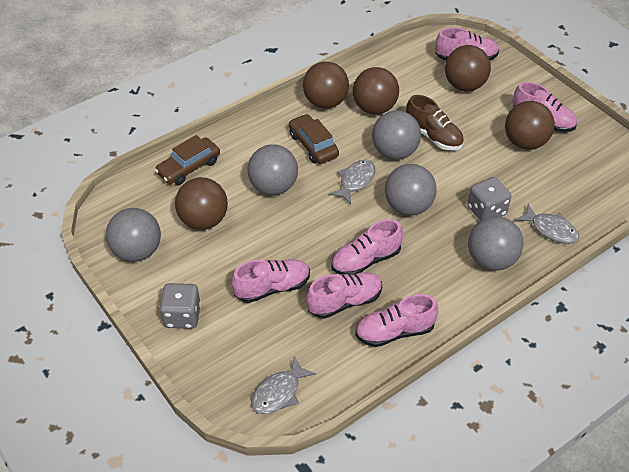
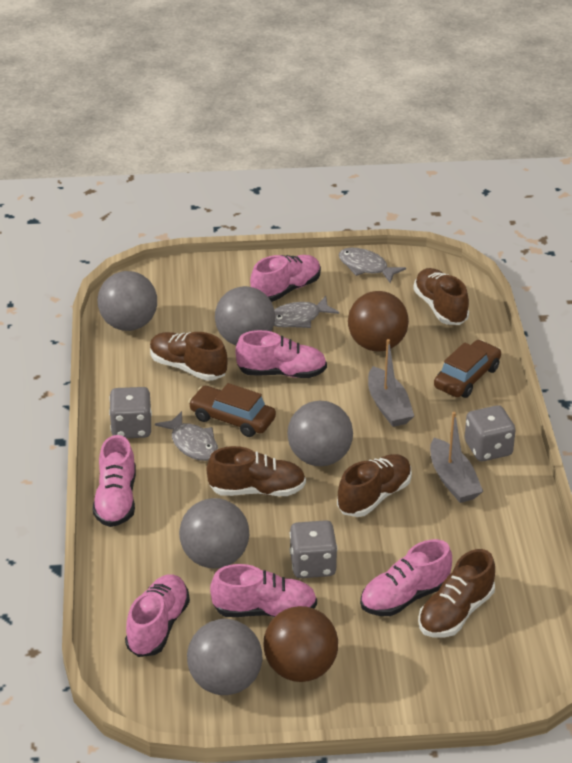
brown ball: [175,177,228,230] [303,61,349,109] [353,67,399,114] [445,45,491,91] [505,101,555,150] = 5 -> [264,606,338,682] [348,291,409,352] = 2
brown shoe: [406,95,464,150] = 1 -> [150,332,228,381] [207,446,306,496] [337,454,412,517] [413,268,469,325] [418,549,495,638] = 5
grey boat: none = 0 -> [368,339,414,427] [430,412,483,503] = 2
grey dice: [159,283,201,329] [467,177,511,221] = 2 -> [109,387,152,438] [290,520,337,578] [465,405,516,461] = 3

